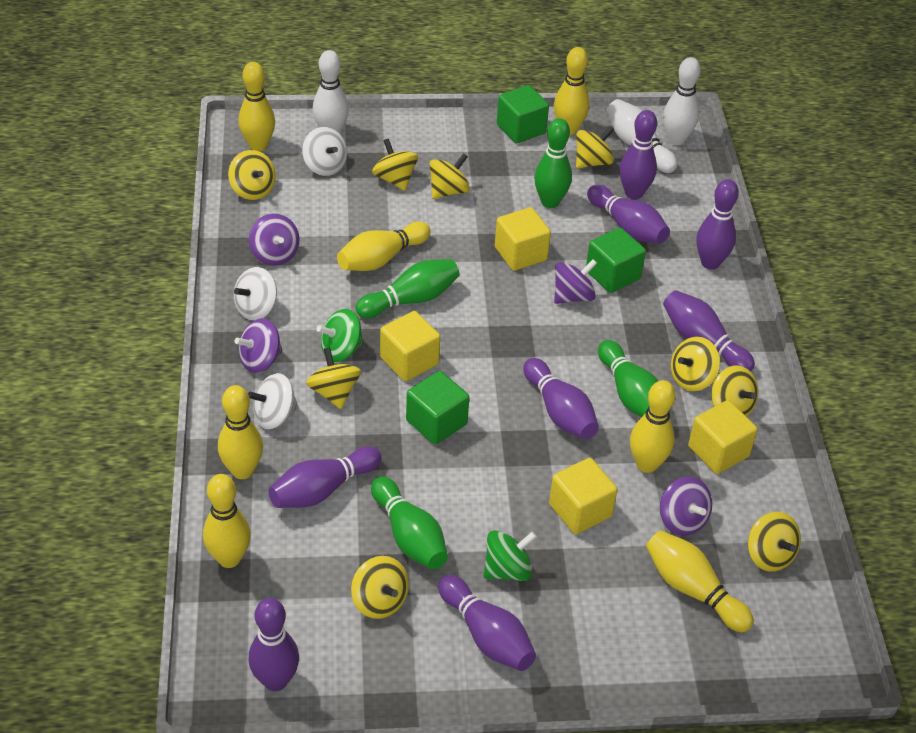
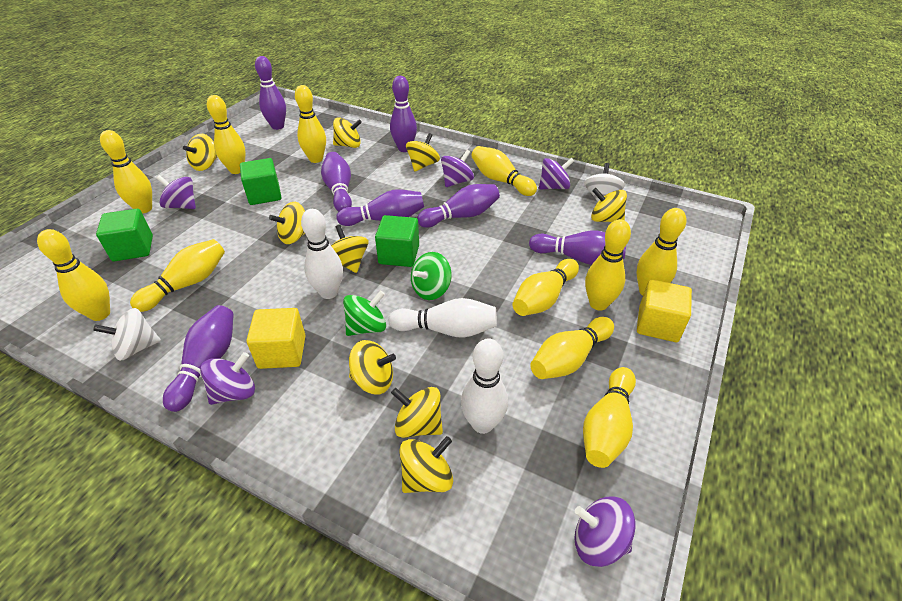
green bowling pin: [356,259,460,318] [371,476,448,570] [534,118,572,208] [598,340,658,417] = 4 -> none = 0
purple bowling pin: [249,598,299,691] [268,446,382,508] [438,575,536,671] [523,358,599,439] [587,185,670,244] [619,110,657,199] [663,290,755,372] [696,179,739,269] = 8 -> [163,305,234,412] [255,56,286,130] [321,152,352,212] [337,189,424,226] [390,76,417,152] [417,184,500,228] [529,230,626,265] = 7
purple spinning top: [235,318,282,373] [249,214,299,266] [554,259,597,304] [660,477,712,536] = 4 -> [156,175,196,209] [200,352,255,405] [441,150,474,187] [539,158,574,190] [574,496,635,567] = 5
white spinning top: [234,267,277,320] [248,373,299,429] [302,127,347,176] = 3 -> [93,308,161,361] [584,163,625,202] = 2
yellow bowling pin: [203,474,251,568] [218,385,263,479] [238,62,275,152] [337,222,431,271] [554,47,589,135] [630,380,676,473] [646,530,754,632] = 7 -> [37,229,110,321] [100,130,152,214] [130,239,225,312] [207,95,246,174] [295,85,326,163] [471,146,537,196] [513,259,579,316] [530,317,614,379] [583,367,636,468] [585,219,631,311] [636,208,686,296] = 11
yellow cube: [380,311,440,381] [495,207,551,271] [549,458,618,534] [688,400,758,474] = 4 -> [247,308,306,369] [637,280,692,342] = 2

